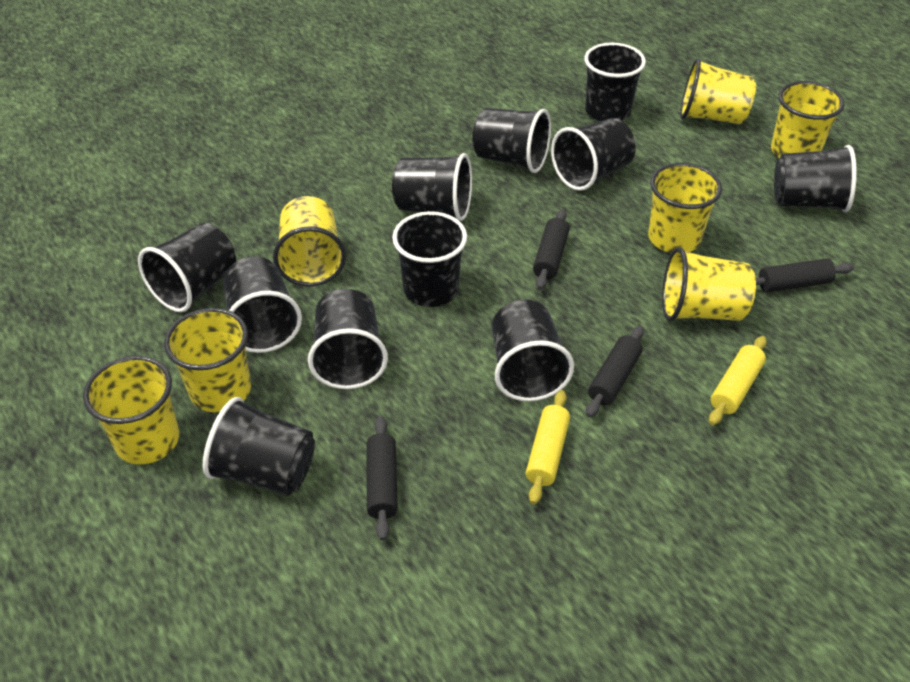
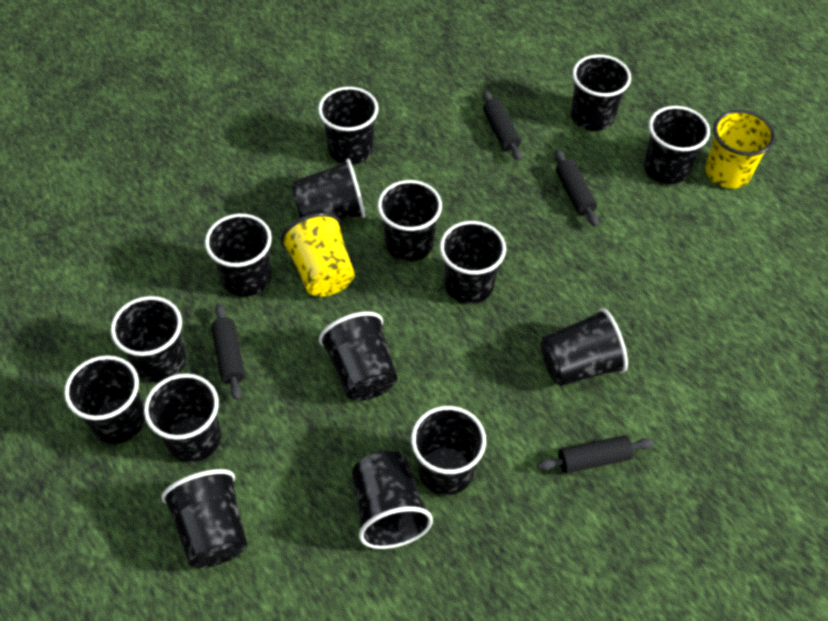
black cup: [138,223,236,312] [203,397,315,496] [223,257,302,353] [308,289,388,389] [392,153,472,221] [392,211,467,307] [472,108,551,173] [492,300,574,401] [551,118,636,191] [584,43,646,121] [774,145,857,212] = 11 -> [64,355,145,444] [111,296,186,382] [144,373,221,462] [161,469,247,568] [205,214,272,297] [291,158,366,219] [318,87,378,165] [319,311,398,401] [352,451,433,549] [378,180,442,262] [411,406,486,495] [440,221,506,304] [541,308,628,386] [571,55,631,131] [644,106,710,184] = 15
yellow cup: [83,356,179,465] [164,308,251,412] [273,196,346,286] [648,163,722,253] [662,247,756,321] [680,58,756,124] [771,81,844,158] = 7 -> [280,212,355,297] [705,110,775,189] = 2
yellow rolling pin: [526,390,570,504] [709,336,767,425] = 2 -> none = 0

